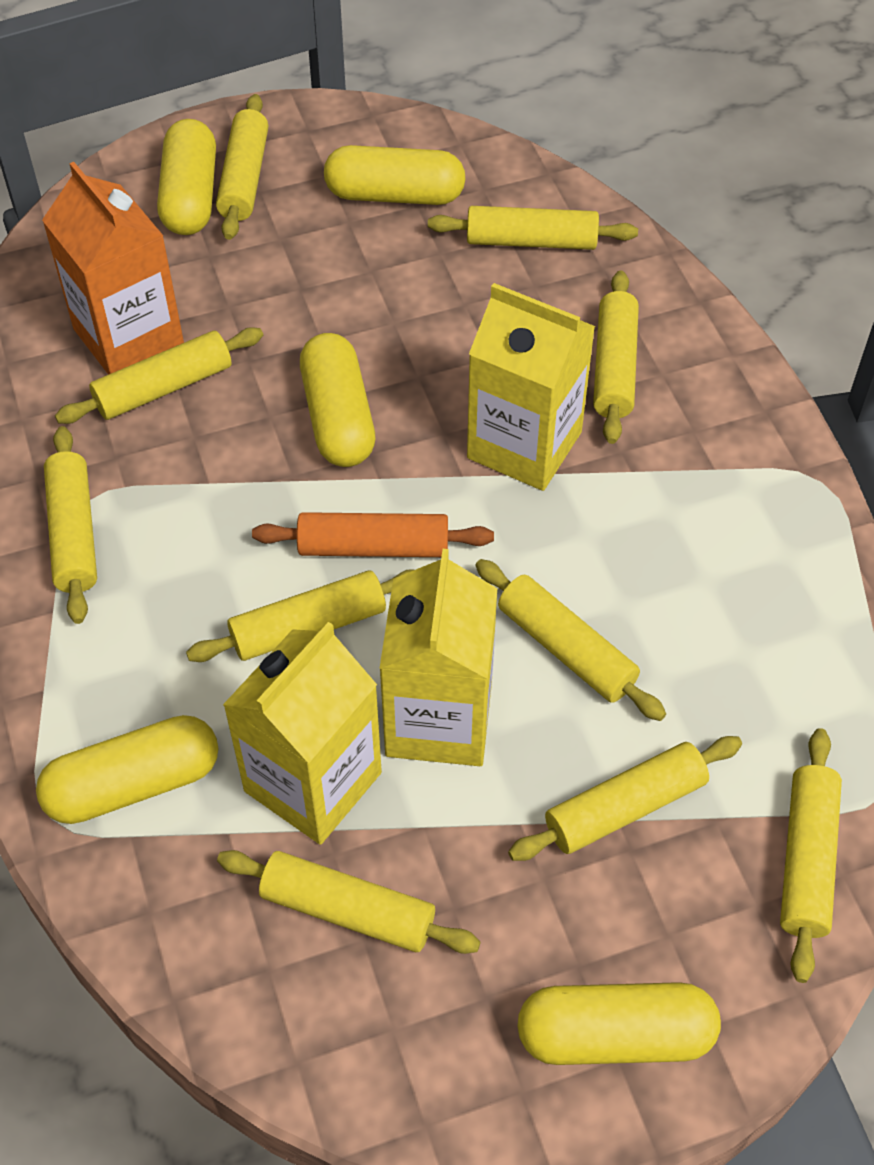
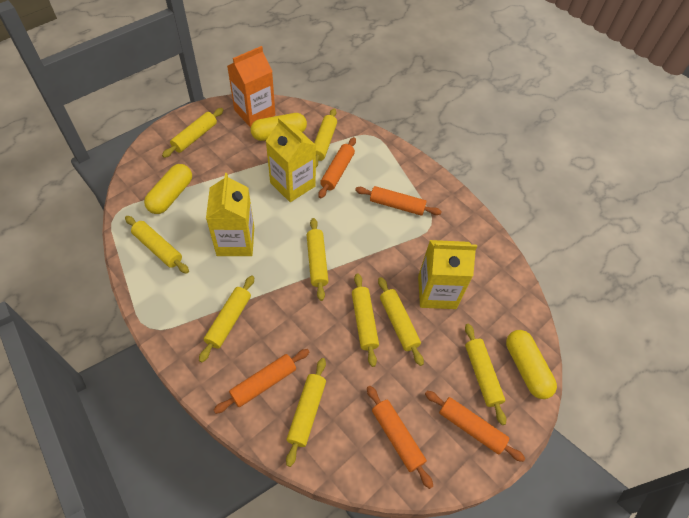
orange rolling pin: [252,512,494,557] = 1 -> [214,349,309,414] [318,137,356,198] [355,186,442,216] [367,386,433,489] [425,391,525,462] = 5
yellow capsule: [36,715,218,824] [157,119,216,235] [300,333,375,467] [324,145,465,205] [517,982,721,1065] = 5 -> [144,164,192,214] [251,113,307,141] [506,330,557,399] = 3
yellow rolling pin: [44,426,97,624] [55,327,263,424] [186,569,413,662] [216,94,268,240] [217,850,481,954] [428,206,638,250] [476,559,666,721] [508,736,742,861] [593,271,639,444] [780,728,842,983] = 10 -> [125,216,189,274] [162,108,224,158] [199,275,254,362] [286,358,326,467] [307,218,329,301] [314,109,337,167] [352,273,379,367] [378,277,424,366] [465,324,506,425] = 9

